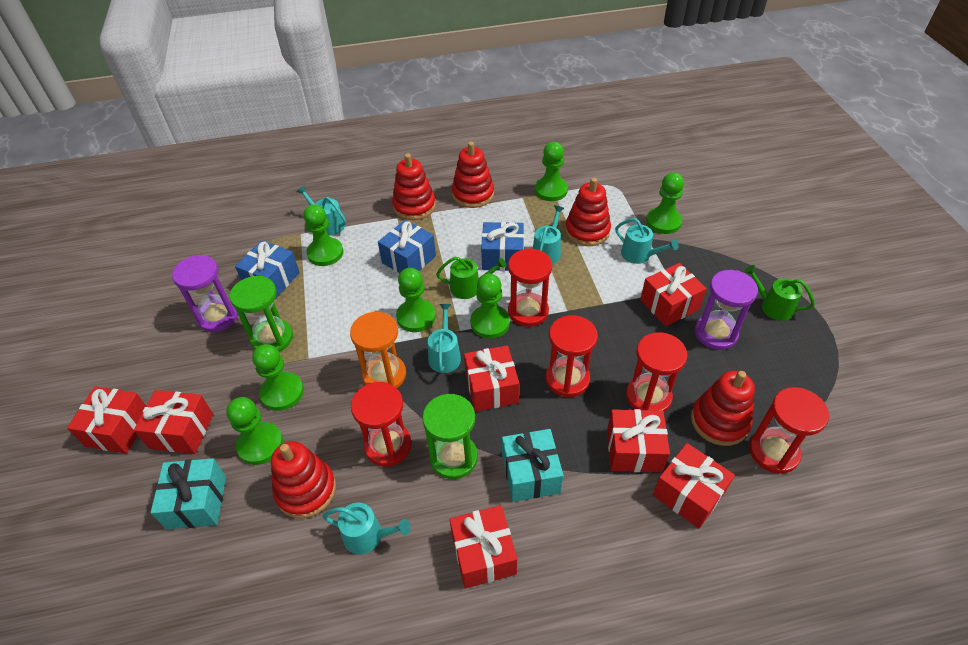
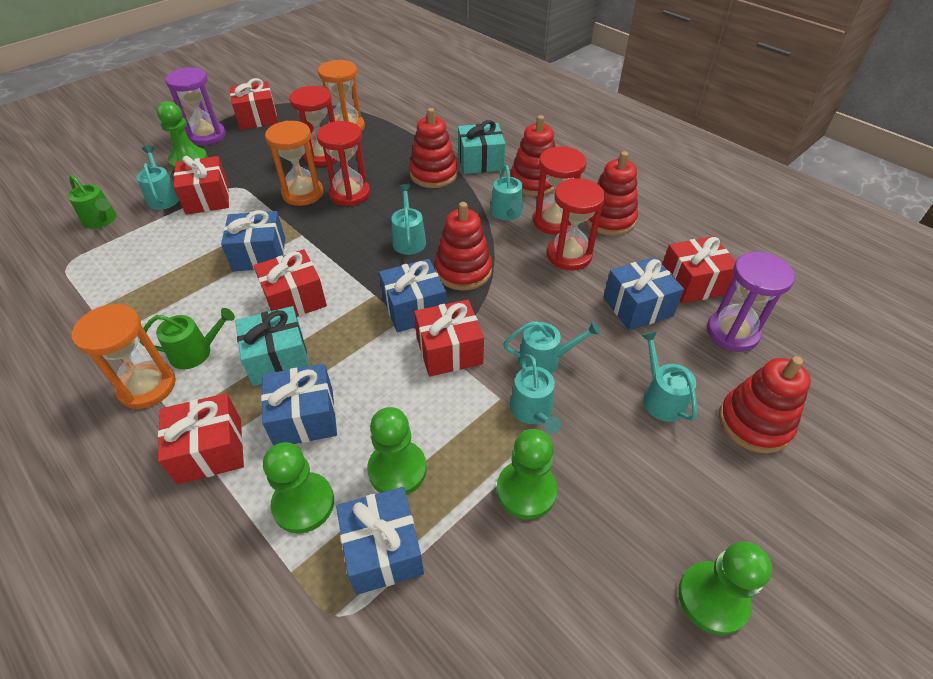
blue gift: [235,240,300,299] [378,220,436,273] [481,222,524,271] = 3 -> [221,210,285,272] [261,364,337,446] [336,487,424,595] [379,259,447,332] [603,257,684,330] = 5
green hourglass: [230,276,293,352] [422,394,478,479] = 2 -> none = 0
green pawn: [227,397,283,465] [252,344,304,411] [303,204,343,266] [396,268,436,332] [470,274,510,339] [535,142,568,201] [646,173,684,234] = 7 -> [157,101,208,170] [263,442,334,534] [367,407,427,495] [497,429,557,520] [678,541,772,635] = 5
orange hourglass: [350,312,406,388] = 1 -> [72,304,176,409] [265,121,323,206] [318,60,365,132] = 3
red gift: [67,386,146,454] [134,390,213,454] [450,505,517,588] [464,345,519,412] [607,409,670,472] [640,263,707,326] [653,443,735,528] = 7 -> [158,393,244,484] [174,156,229,215] [230,78,278,130] [254,249,327,317] [414,300,484,377] [662,236,736,304] = 6
red hourglass: [351,382,412,466] [508,248,552,327] [546,315,598,397] [626,332,687,412] [749,387,829,474] = 5 -> [289,86,338,166] [317,121,370,206] [533,146,586,235] [547,178,605,270] = 4
turquoise watering can: [297,186,346,236] [323,503,411,554] [428,304,461,373] [533,205,564,264] [615,218,679,264] = 5 -> [136,146,179,210] [391,184,426,255] [490,165,524,221] [503,321,601,374] [510,354,562,434] [642,331,697,422] = 6

